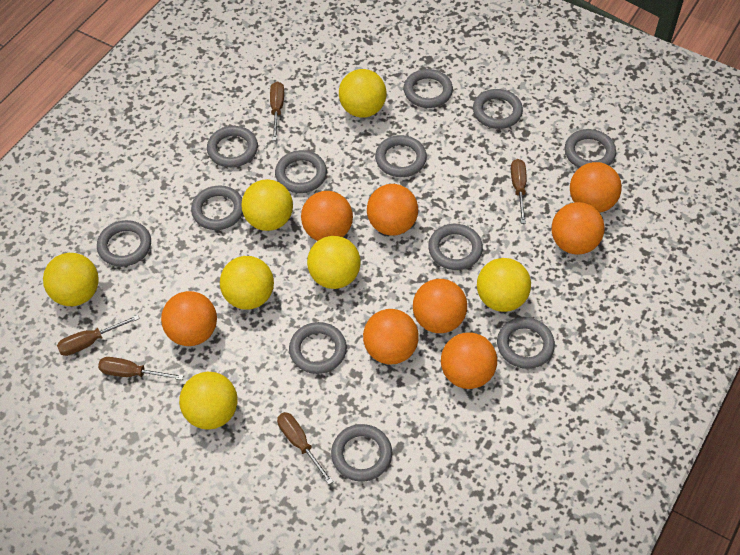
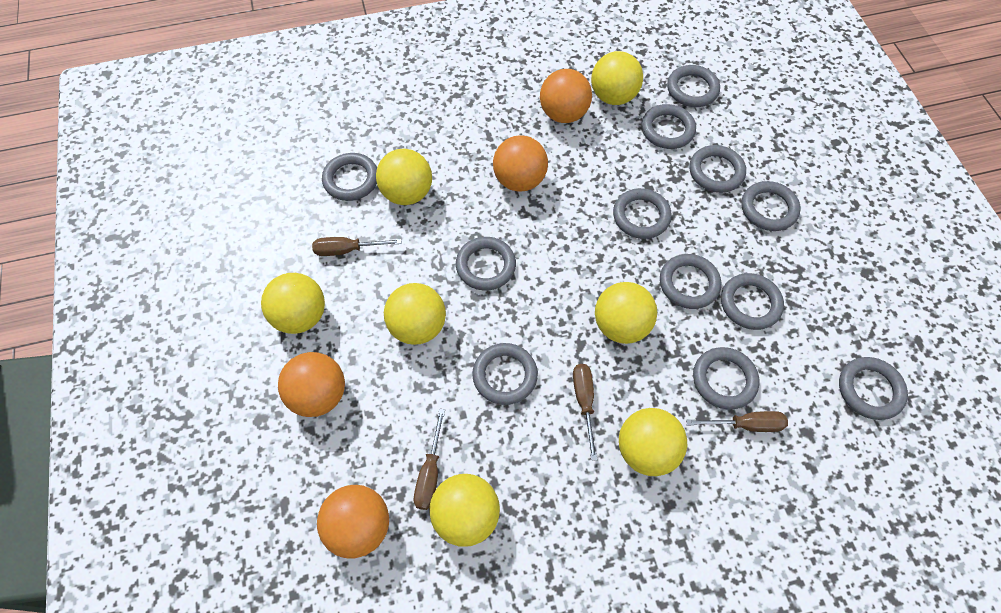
brown screwdriver: [57,315,140,356] [98,357,184,380] [270,82,284,140] [277,412,334,484] [511,159,527,223] = 5 -> [312,237,402,256] [414,409,445,510] [573,364,597,461] [686,411,788,432] = 4
orange ball: [161,291,217,346] [301,191,353,241] [363,309,419,364] [367,184,418,236] [413,279,467,333] [441,333,497,389] [551,202,605,255] [570,162,622,213] = 8 -> [278,352,345,417] [317,485,389,559] [493,135,548,192] [540,69,592,123] = 4

